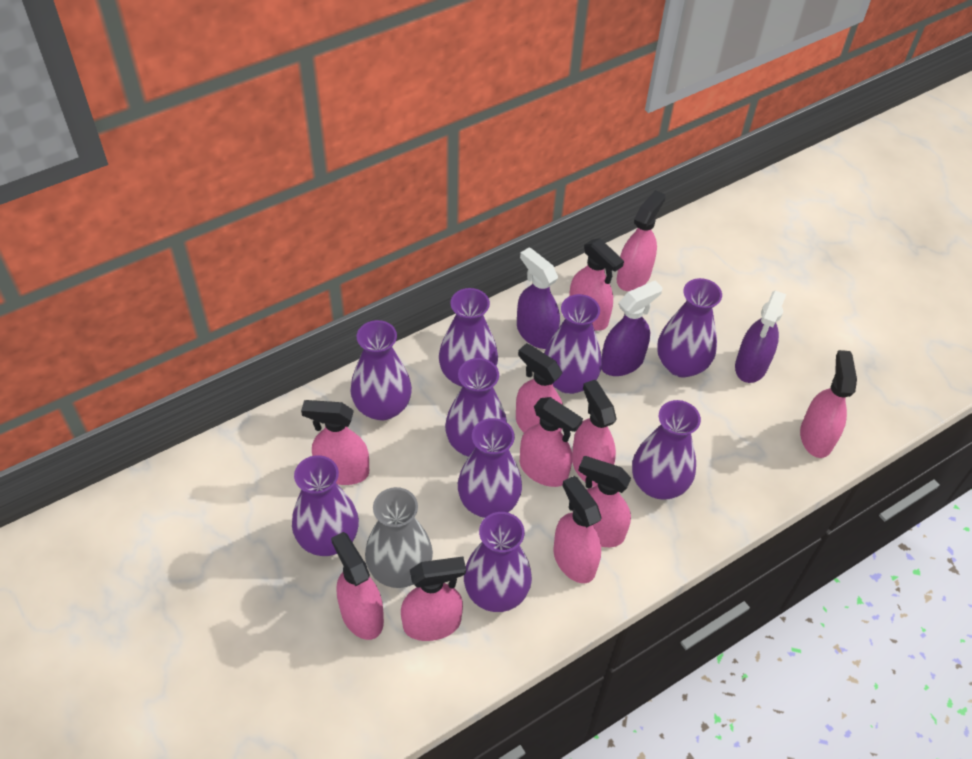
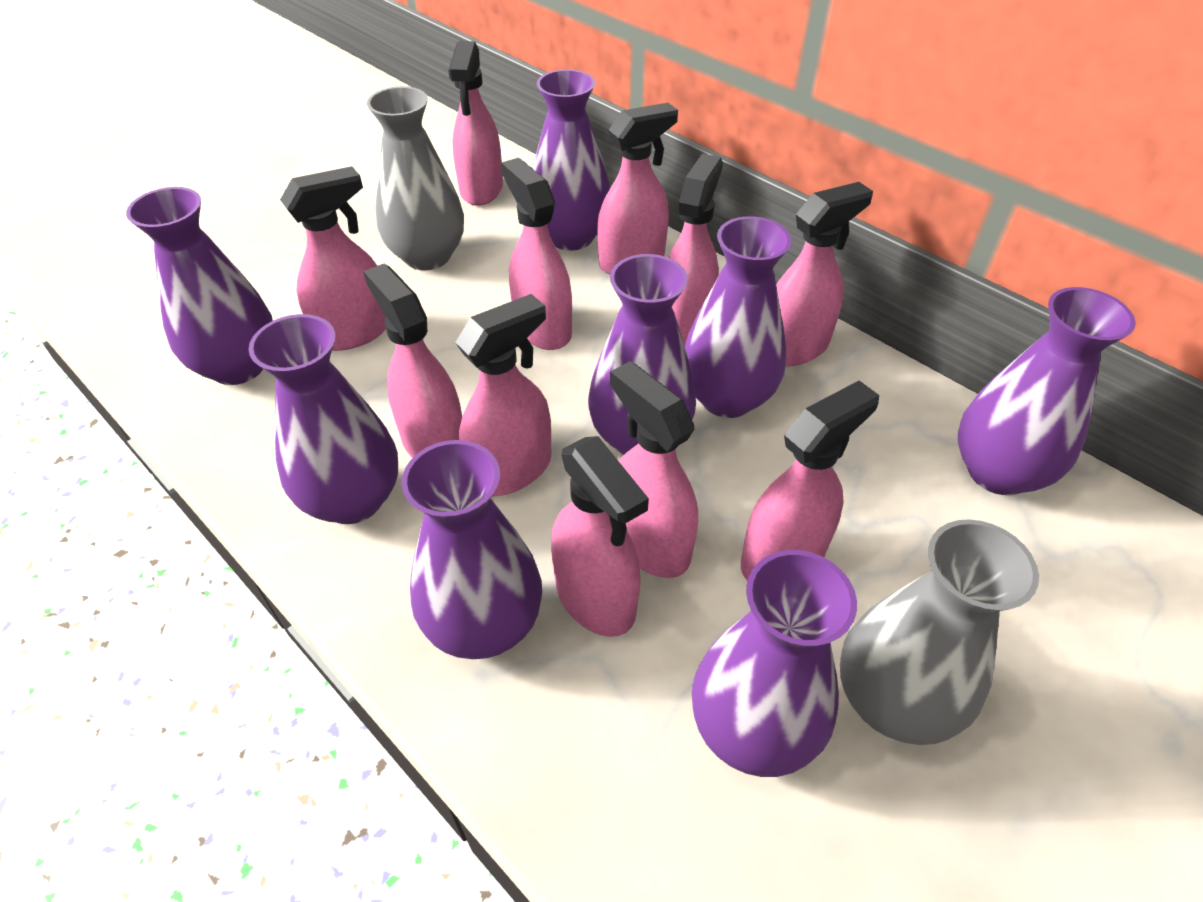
grey vase: [365,487,433,588] = 1 -> [367,86,464,270] [840,519,1039,745] = 2
purple spray bottle: [517,247,560,349] [601,281,662,376] [735,291,786,383] = 3 -> none = 0
purple vase: [292,455,359,556] [350,320,412,421] [439,288,498,387] [445,358,507,457] [458,418,522,518] [464,512,532,612] [544,294,602,394] [632,400,701,500] [657,278,722,378] = 9 -> [126,187,273,385] [248,314,398,524] [402,440,542,659] [533,69,610,251] [588,254,696,455] [685,216,792,418] [692,550,857,777] [958,287,1136,495] = 8

